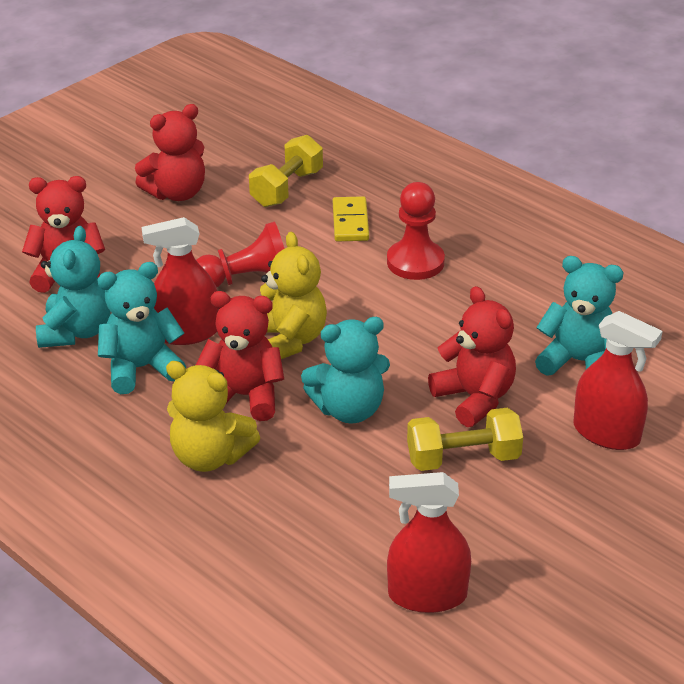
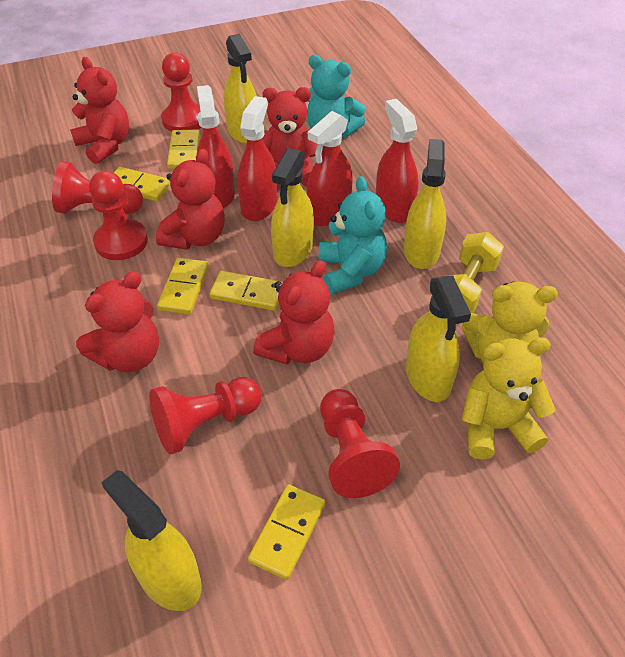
red pawn: [196,222,285,287] [387,182,445,280] = 2 -> [52,161,143,214] [89,171,148,260] [149,377,262,455] [161,53,201,132] [320,389,400,498] = 5
red spray bottle: [141,217,219,345] [387,472,471,613] [574,311,663,450] = 3 -> [196,85,235,208] [237,96,277,221] [307,111,353,226] [376,99,419,223] = 4
red teddy bear: [22,176,105,293] [135,104,205,201] [196,291,284,421] [428,286,516,427] = 4 -> [70,57,129,164] [76,271,159,372] [156,149,225,250] [253,260,335,365] [262,87,317,187] = 5
turquoise teddy bear: [36,226,111,348] [97,262,186,394] [301,317,390,424] [535,256,624,376] = 4 -> [307,55,366,138] [318,176,387,294] = 2
yellow domino: [333,196,369,242] = 1 -> [114,167,170,201] [157,258,209,314] [167,130,200,169] [210,271,283,311] [248,484,325,580] = 5
yellow dumbbell: [249,135,323,207] [407,408,523,471] = 2 -> [446,232,504,313] = 1
yellow spray bottle: none = 0 -> [101,470,202,611] [224,34,257,144] [271,148,314,267] [404,139,446,269] [406,276,471,402] = 5

